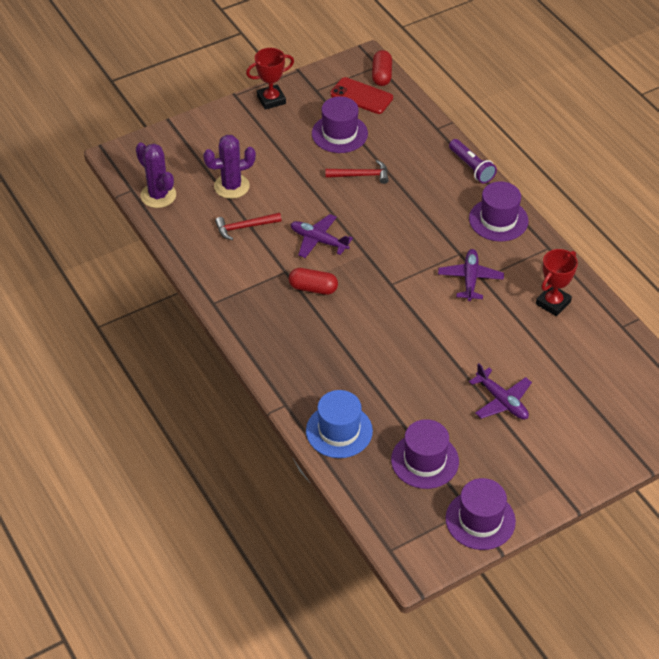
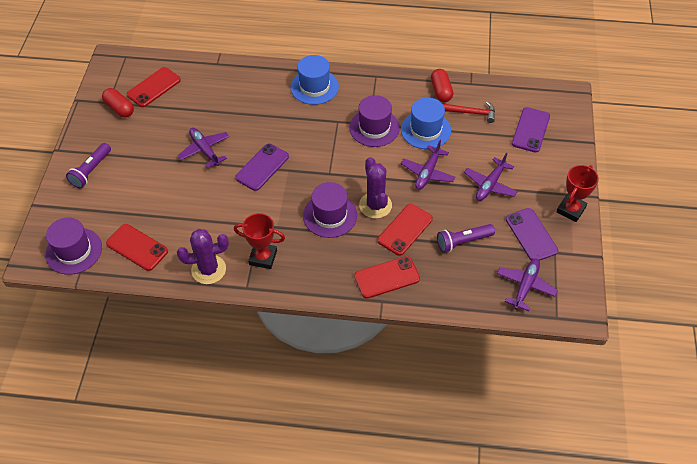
blue hat: [306,390,373,458] = 1 -> [290,55,339,105] [401,97,451,149] = 2
purple flashlight: [449,139,497,183] = 1 -> [66,143,111,188] [437,224,495,253] = 2
purple hat: [312,96,368,153] [391,419,459,489] [446,478,516,550] [469,181,529,241] = 4 -> [46,218,102,275] [303,182,357,238] [349,95,400,147] = 3
purple phone: none = 0 -> [235,143,289,191] [506,208,558,261] [512,107,550,152] = 3
purple plane: [291,214,353,258] [438,249,504,301] [469,363,532,420] = 3 -> [178,128,229,168] [401,140,455,190] [464,153,518,201] [497,258,558,311] = 4
red hammer: [215,212,282,240] [325,160,389,184] = 2 -> [442,101,495,123] = 1
red phone: [330,77,393,114] = 1 -> [106,224,168,271] [126,67,181,107] [354,256,420,299] [378,204,433,256] = 4

